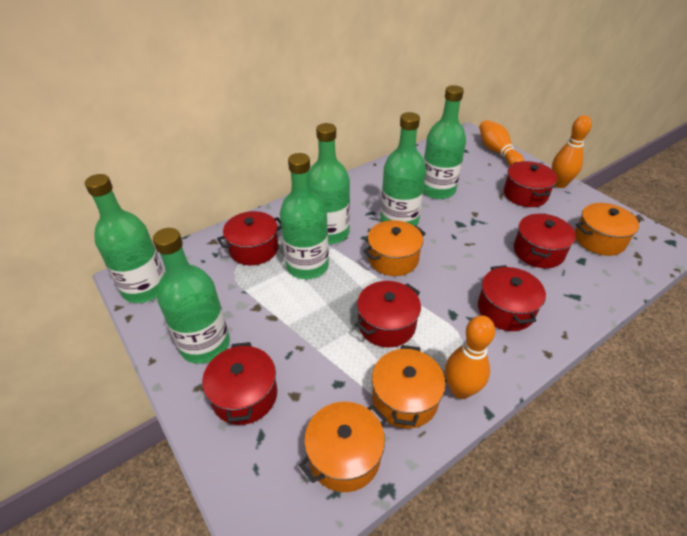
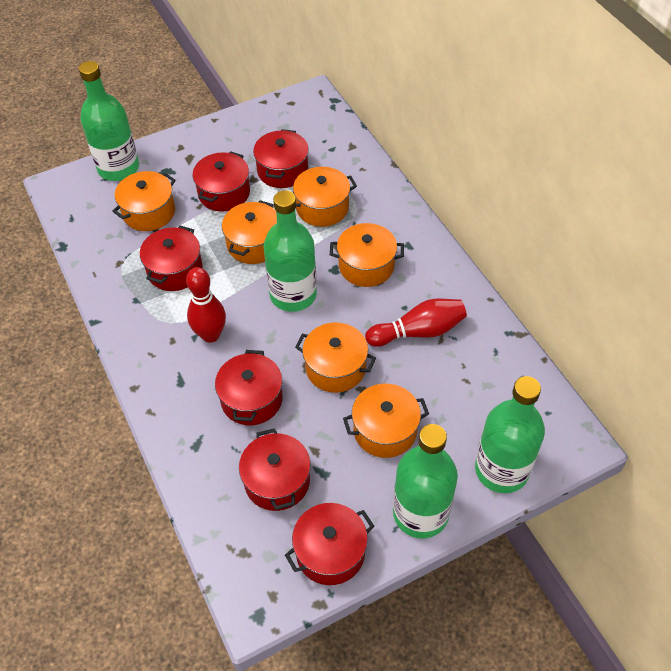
green bottle: [85,174,164,303] [153,228,230,364] [280,153,329,279] [309,123,350,244] [381,112,426,226] [423,85,466,199] = 6 -> [79,61,139,181] [263,190,317,312] [393,424,458,538] [475,376,545,493] = 4
orange bowling pin: [445,315,495,399] [479,120,524,166] [552,115,592,188] = 3 -> none = 0
orange pot: [299,402,387,492] [363,220,426,276] [372,345,445,429] [575,203,641,256] = 4 -> [112,171,176,231] [222,200,277,264] [293,167,357,227] [295,322,376,393] [330,223,404,287] [343,384,429,458] = 6
red bowling pin: none = 0 -> [186,267,226,343] [365,299,467,347] = 2

